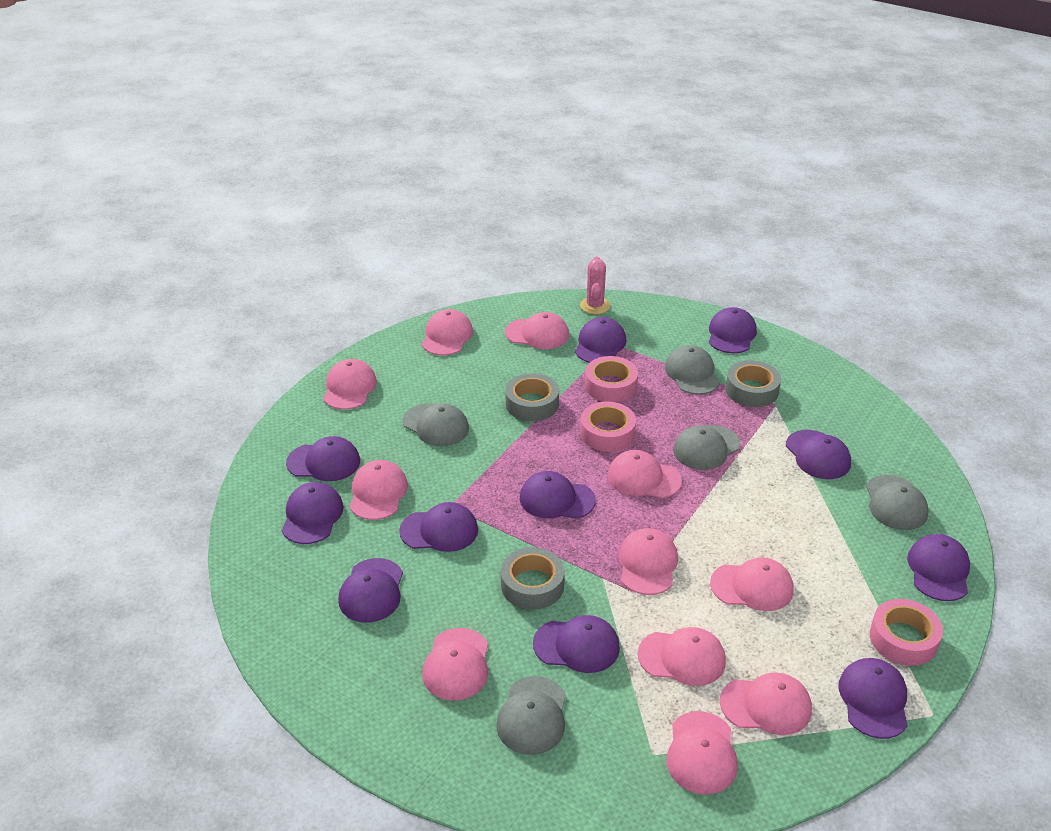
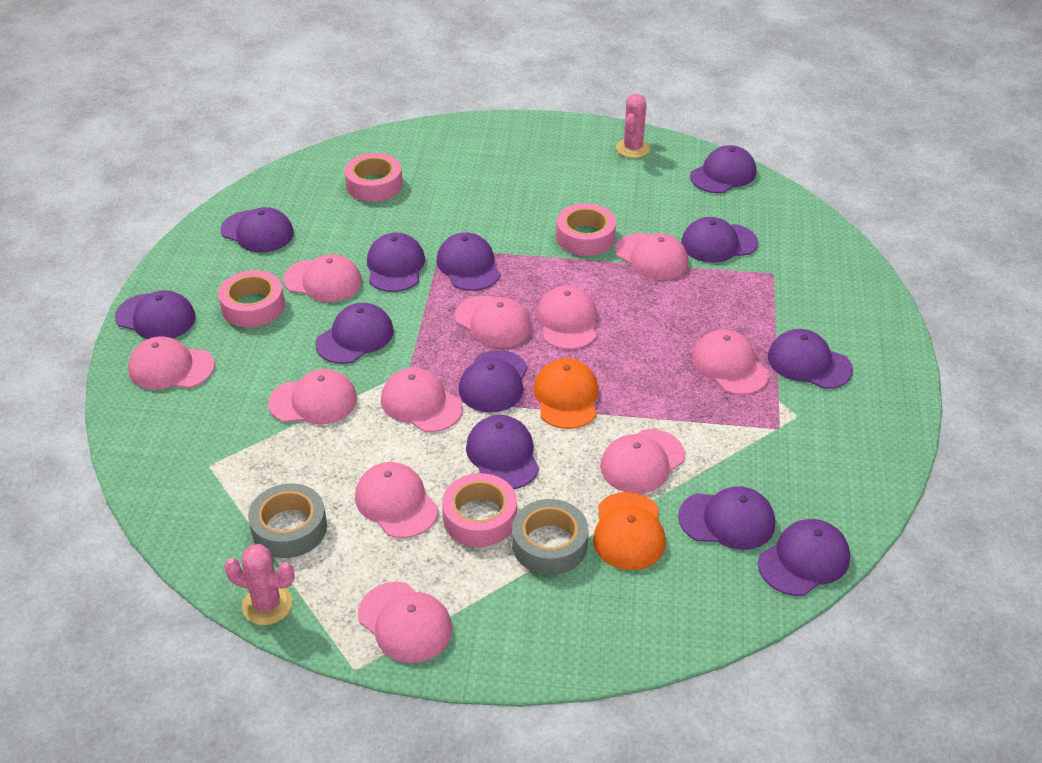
grey cap: [403,403,469,446] [496,676,566,755] [665,345,720,395] [673,425,741,470] [866,475,929,530] = 5 -> none = 0
grey tape: [501,547,565,610] [505,373,559,421] [726,360,781,407] = 3 -> [248,483,327,558] [512,499,588,575] = 2
orange cap: none = 0 -> [534,358,598,429] [593,492,666,570] = 2
pink cactus: [580,256,610,314] = 1 -> [224,544,295,625] [616,94,650,158] = 2
pink tape: [580,401,636,452] [585,356,638,402] [870,599,943,666] = 3 -> [218,270,285,328] [345,153,403,202] [442,473,517,547] [556,203,616,256] = 4
purple cap: [282,482,344,544] [286,436,360,481] [338,558,403,622] [399,502,478,552] [520,471,596,519] [533,615,620,673] [575,317,626,363] [709,307,757,353] [786,430,851,479] [838,658,908,739] [907,534,970,601] = 11 -> [115,290,196,339] [221,207,294,253] [315,303,394,364] [367,233,425,292] [436,232,501,291] [459,350,528,413] [466,415,539,489] [678,486,775,550] [681,217,758,263] [690,145,756,193] [758,519,850,596] [768,329,853,389] = 12

